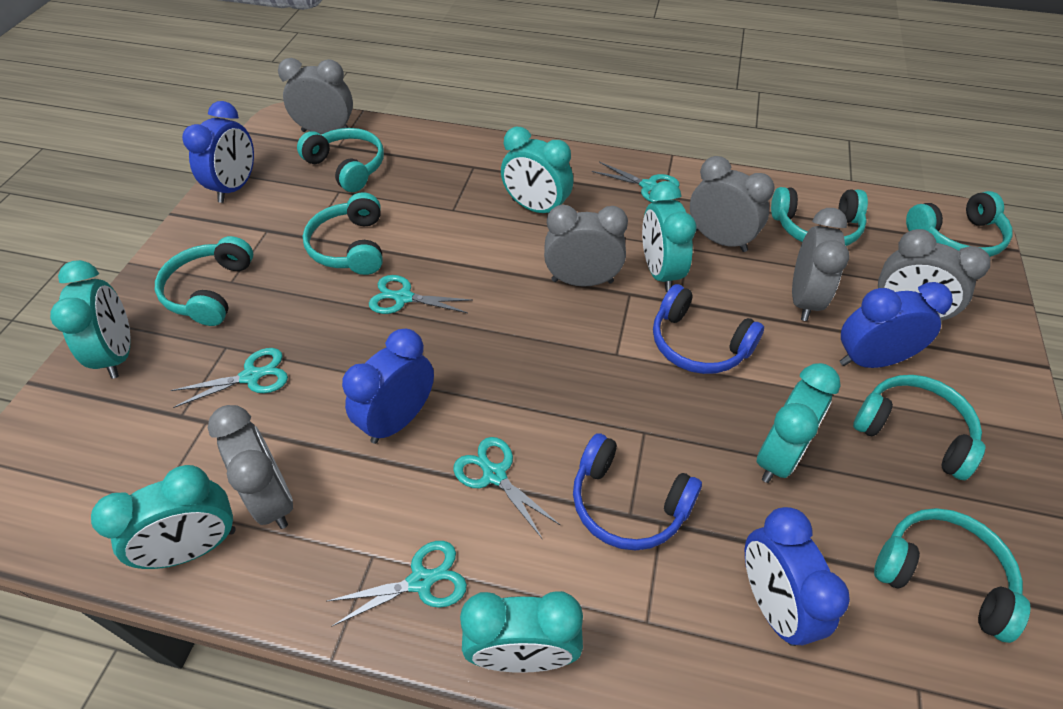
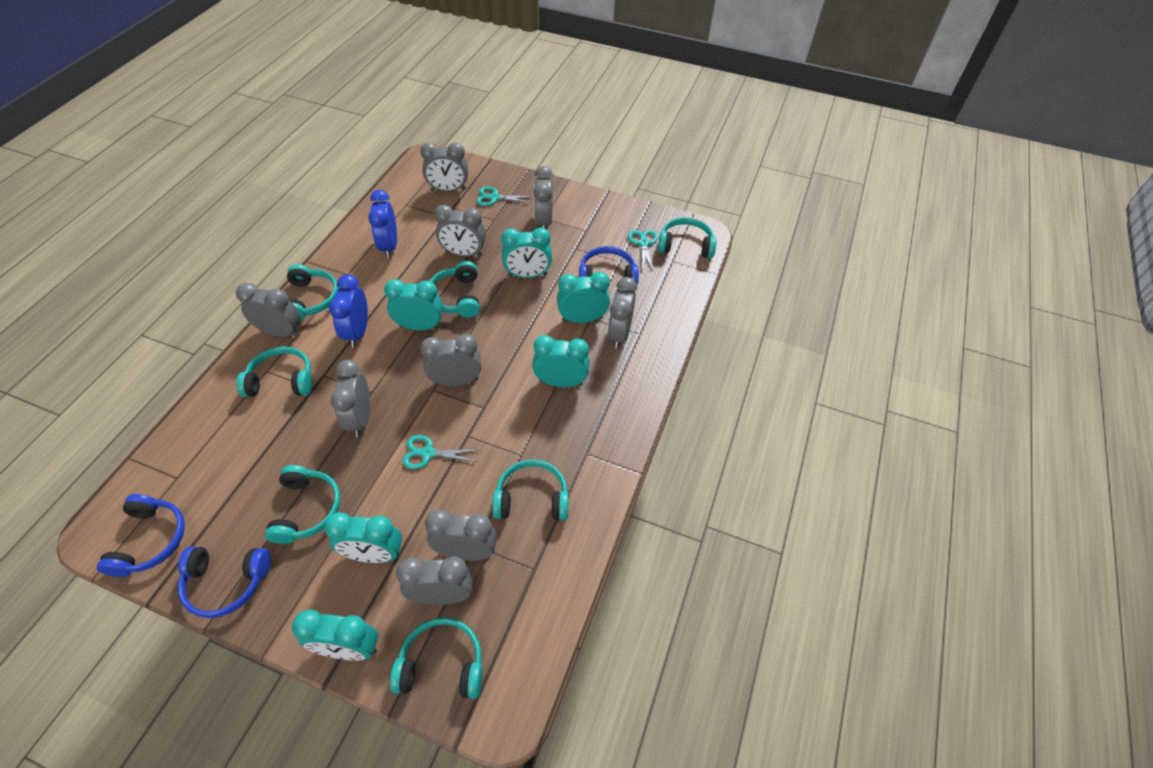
blue clock: [182,101,254,203] [342,329,434,444] [745,507,850,646] [840,282,953,368] = 4 -> [329,274,368,347] [368,190,397,258] = 2
blue headphones: [573,433,702,551] [653,284,764,374] = 2 -> [97,494,185,577] [178,546,271,618] [579,246,639,285] = 3
grey clock: [208,405,293,529] [278,58,353,134] [544,205,628,286] [690,156,775,252] [792,208,849,321] [878,229,990,324] = 6 -> [236,283,300,337] [330,360,370,437] [396,557,473,605] [420,142,468,192] [420,334,481,386] [425,509,497,561] [434,205,486,257] [534,166,553,229] [608,277,637,349] = 9
turquoise scissors: [171,348,288,408] [326,541,467,627] [369,275,472,314] [453,437,560,540] [592,162,680,202] = 5 -> [402,435,478,469] [476,186,534,206] [628,230,658,272] = 3

